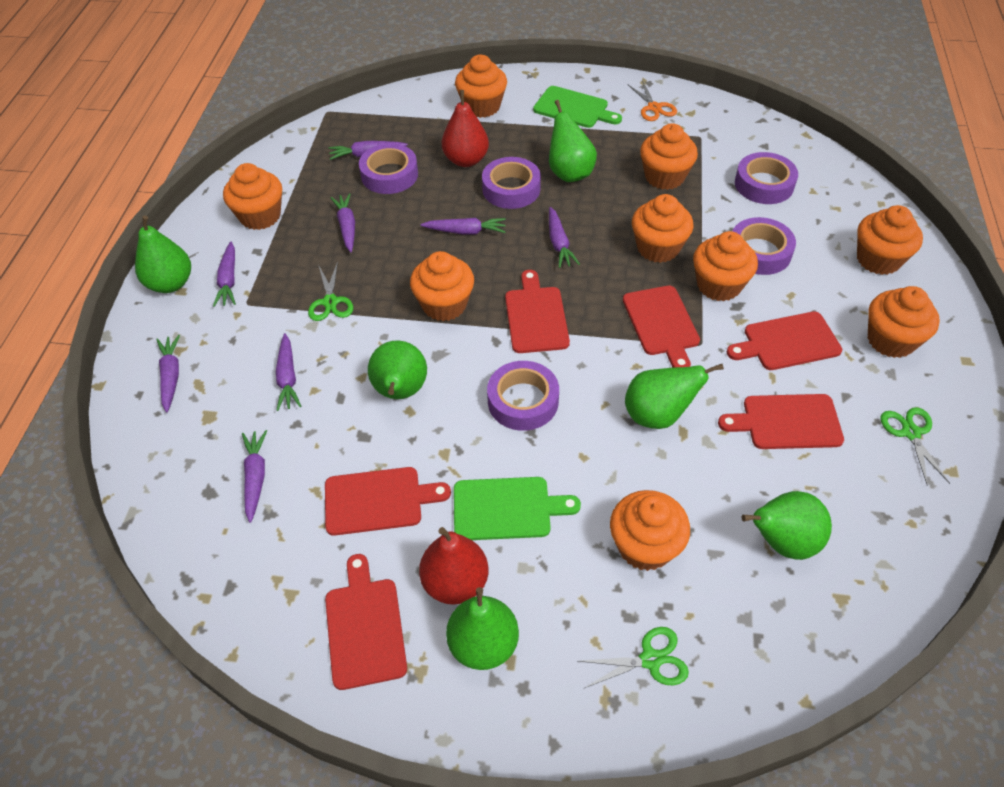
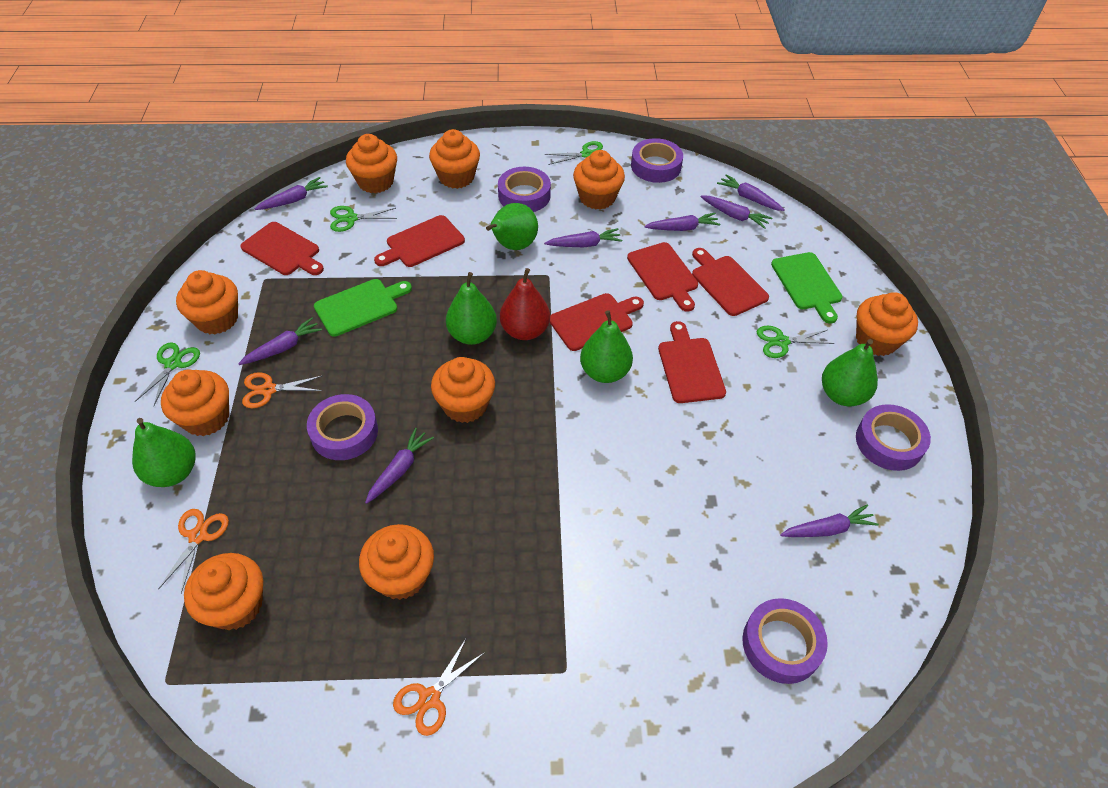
green pear: [135,215,191,293] [368,340,427,399] [446,587,519,670] [549,100,597,182] [625,364,724,429] [741,491,832,560] = 6 -> [132,418,195,487] [446,272,497,345] [486,203,538,250] [580,310,633,383] [822,339,878,406] = 5
green scissors: [308,261,353,321] [578,627,689,688] [880,407,950,486] = 3 -> [135,343,200,406] [330,206,397,232] [545,141,603,165] [757,326,834,358] = 4
orange scissors: [627,80,677,121] = 1 -> [158,509,229,593] [242,372,322,408] [393,639,485,736] = 3
red pear: [419,527,489,605] [442,90,489,167] = 2 -> [500,268,550,340] = 1

